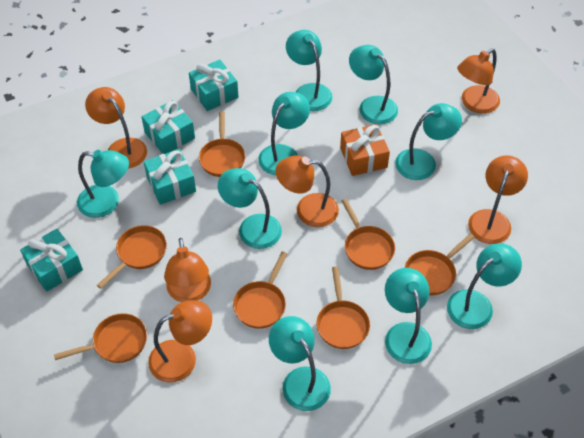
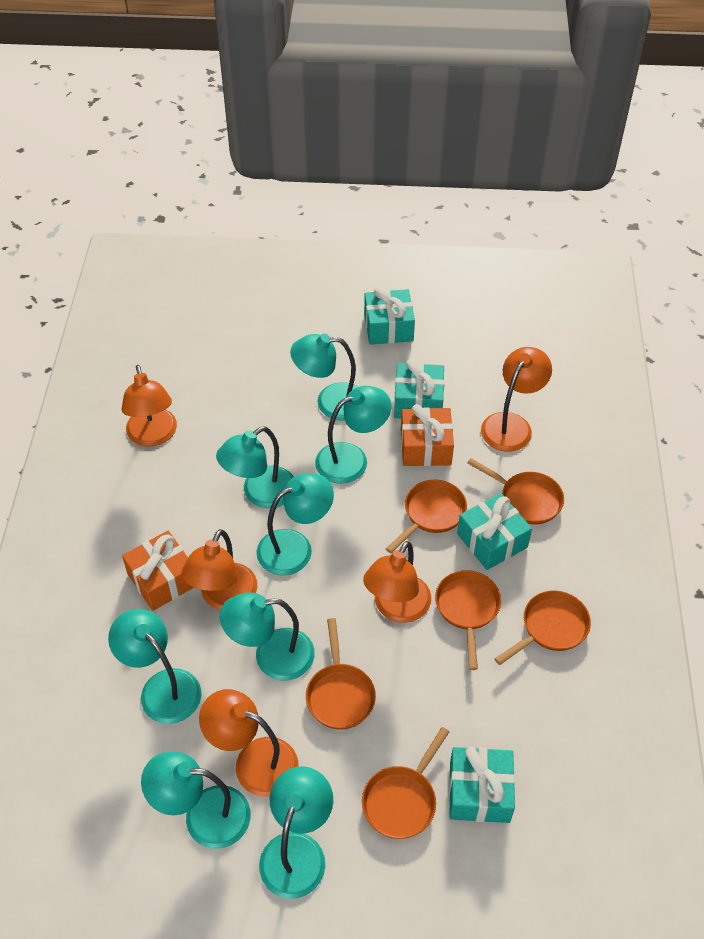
orange gift: [340,124,390,176] = 1 -> [122,531,194,611] [401,404,454,466] = 2
orange lamp: [85,87,147,168] [148,300,212,382] [164,238,211,302] [276,155,339,227] [457,48,500,114] [468,155,528,244] = 6 -> [122,365,177,447] [181,529,257,610] [199,689,298,797] [363,541,431,623] [481,347,552,452] = 5
orange pan: [54,313,147,363] [97,225,167,289] [199,111,246,177] [233,251,287,329] [317,266,370,349] [341,199,395,270] [405,233,475,295] = 7 -> [306,618,376,729] [362,727,449,839] [386,480,467,553] [435,570,501,670] [467,458,564,524] [495,590,591,665] = 6
turquoise lamp: [77,150,129,218] [218,168,282,249] [258,92,310,175] [269,316,331,411] [286,30,333,111] [349,45,398,125] [385,268,432,364] [395,103,462,180] [447,243,522,329] = 9 -> [108,609,201,724] [141,752,251,849] [216,426,294,508] [220,592,315,680] [256,473,334,576] [259,766,333,899] [290,334,358,421] [315,386,391,484] = 8

